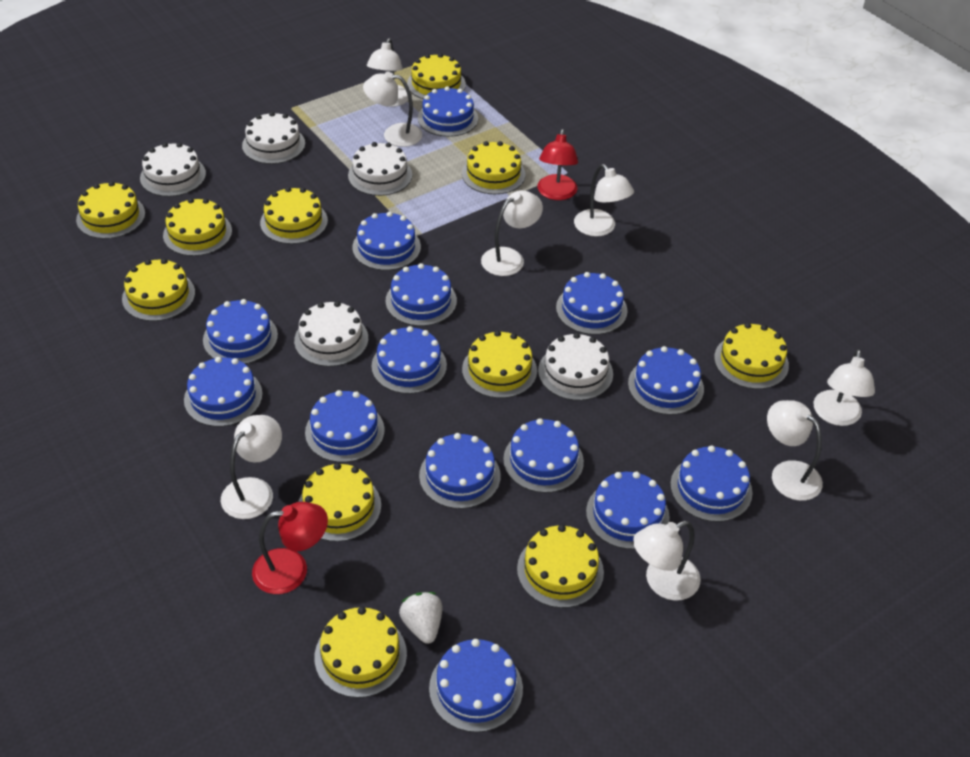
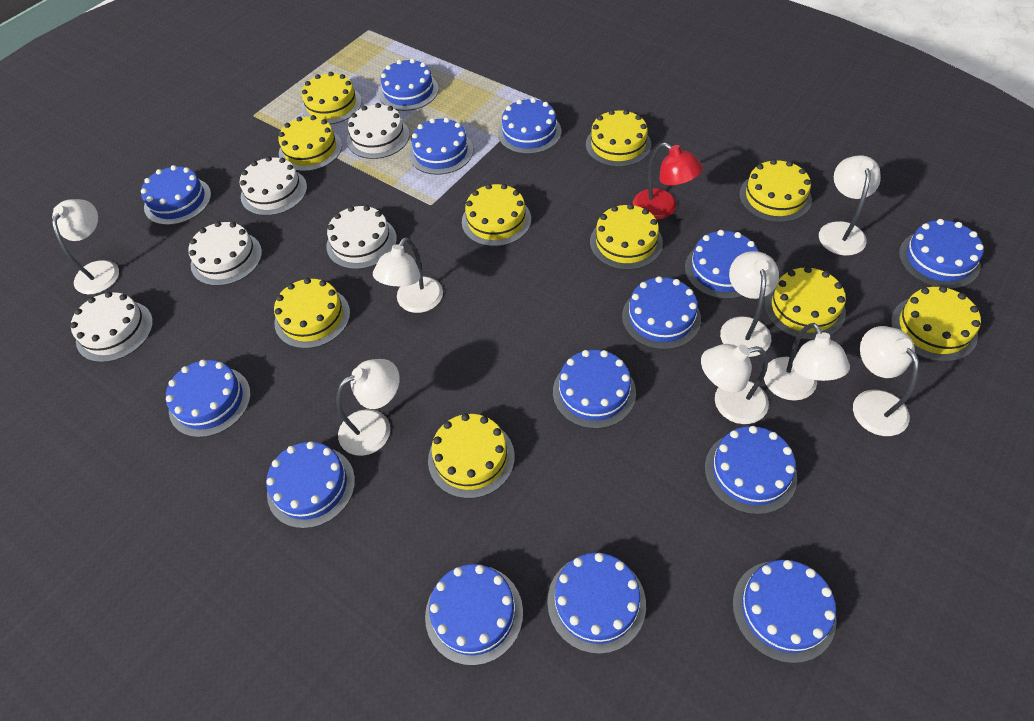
red lamp: [252,502,328,594] [537,129,578,200] = 2 -> [633,143,703,220] = 1
white strawberry: [399,592,442,644] = 1 -> none = 0
yellow cake: [76,181,145,239] [122,259,195,321] [163,198,232,256] [260,187,328,244] [298,463,381,542] [314,607,407,698] [407,53,466,99] [462,141,525,194] [462,331,537,398] [517,525,604,608] [714,323,789,389] = 11 -> [274,278,350,349] [278,115,342,171] [301,72,362,124] [428,414,515,499] [462,184,531,246] [586,109,651,167] [590,204,663,270] [739,159,812,222] [764,267,846,340] [891,286,981,362] = 10

